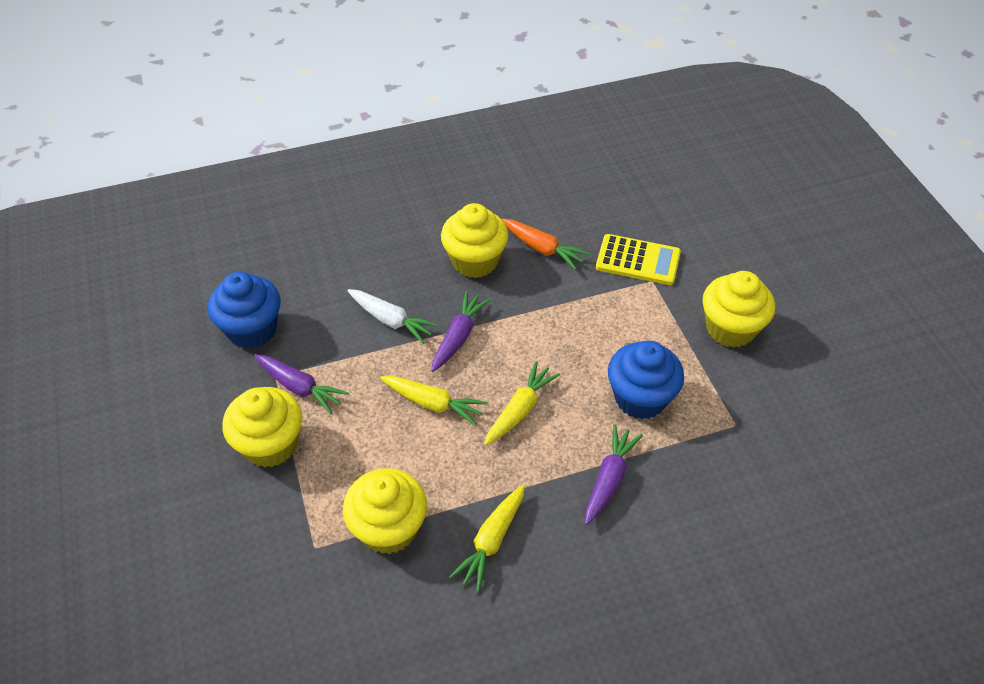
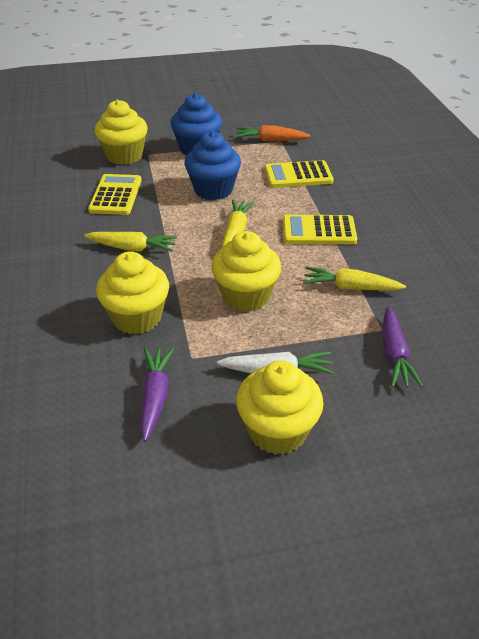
purple carrot: [254,354,349,414] [431,291,491,372] [585,424,643,525] = 3 -> [140,348,174,442] [383,306,423,387] = 2
yellow calculator: [596,234,681,285] = 1 -> [88,174,142,215] [264,160,333,188] [283,215,357,244] = 3

